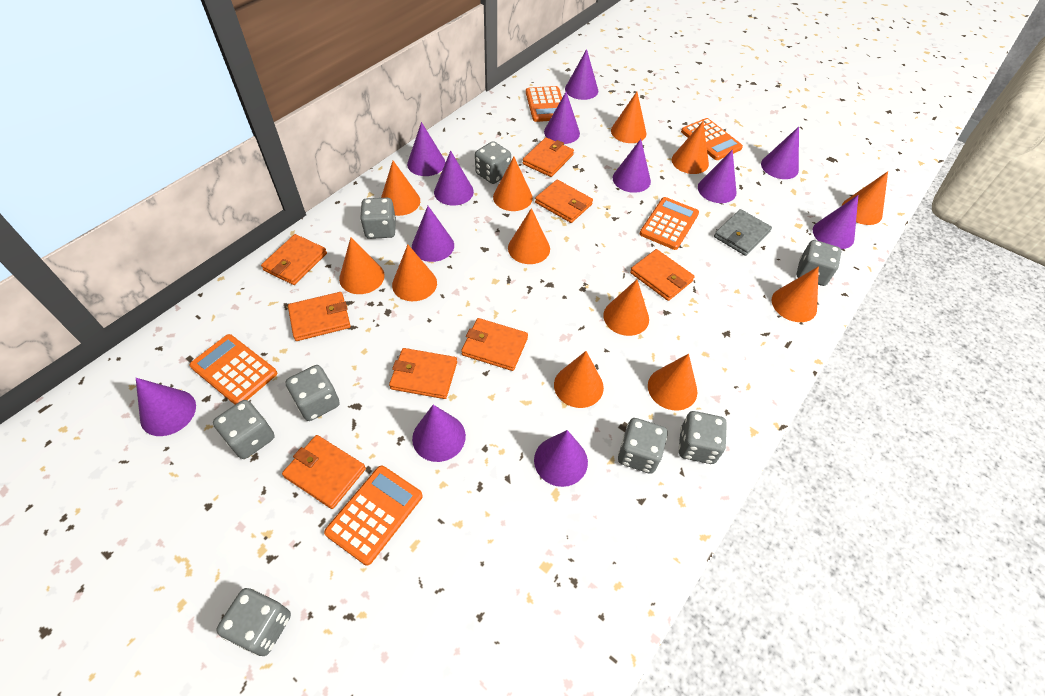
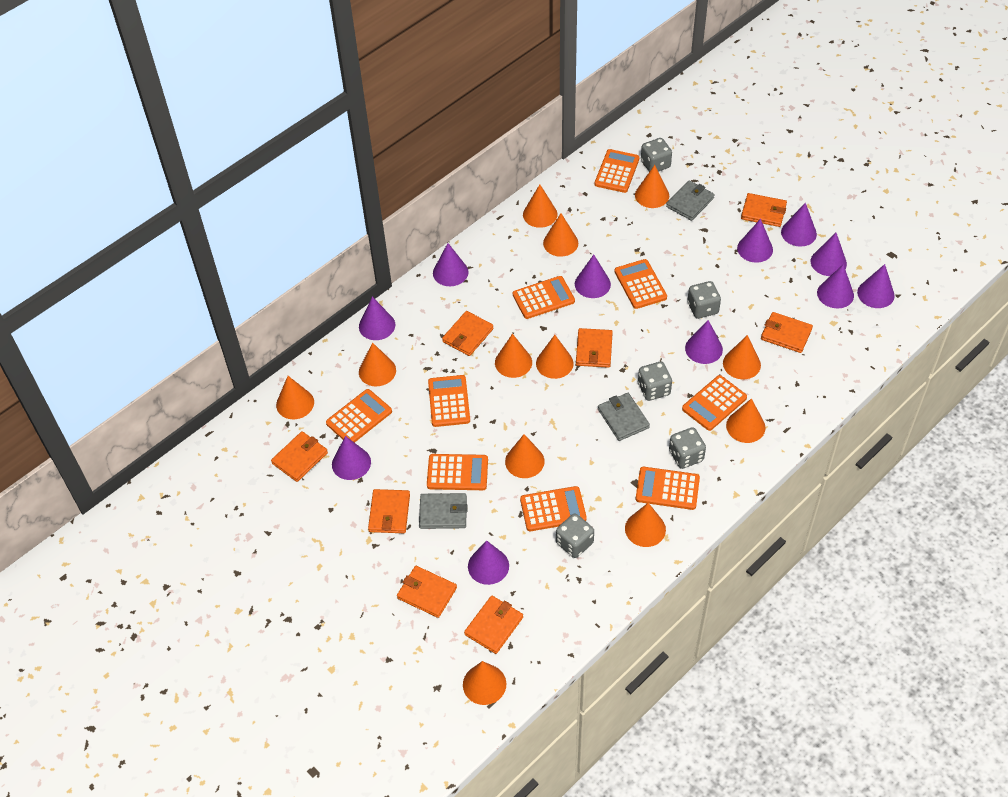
grey dice: [213,400,274,459] [216,588,291,656] [286,365,340,421] [360,198,396,239] [475,141,511,184] [618,418,668,474] [678,411,727,464] [796,240,842,286] = 8 -> [556,513,594,558] [638,361,672,401] [641,138,672,172] [669,427,706,469] [687,281,721,319] = 5
grey wallet: [714,209,772,256] = 1 -> [419,493,468,529] [598,393,650,441] [666,180,715,221] = 3
orange calculator: [189,334,277,405] [324,466,423,565] [526,86,562,122] [640,197,699,250] [681,118,743,160] = 5 -> [326,389,392,443] [427,454,488,490] [428,375,470,427] [513,276,575,319] [520,486,587,531] [595,149,639,193] [615,259,667,309] [636,467,700,510] [682,375,747,431] = 9
purple cone: [136,378,196,436] [407,122,446,176] [412,206,454,262] [412,405,466,462] [434,150,474,206] [534,430,588,487] [544,92,580,144] [565,49,598,100] [613,139,651,193] [698,149,737,203] [761,127,799,179] [813,195,858,249] = 12 -> [332,436,371,480] [359,297,395,340] [433,243,468,286] [468,540,509,585] [575,255,611,298] [685,320,723,364] [737,219,773,263] [781,203,817,247] [811,233,847,276] [817,264,854,308] [857,264,895,308] = 11

